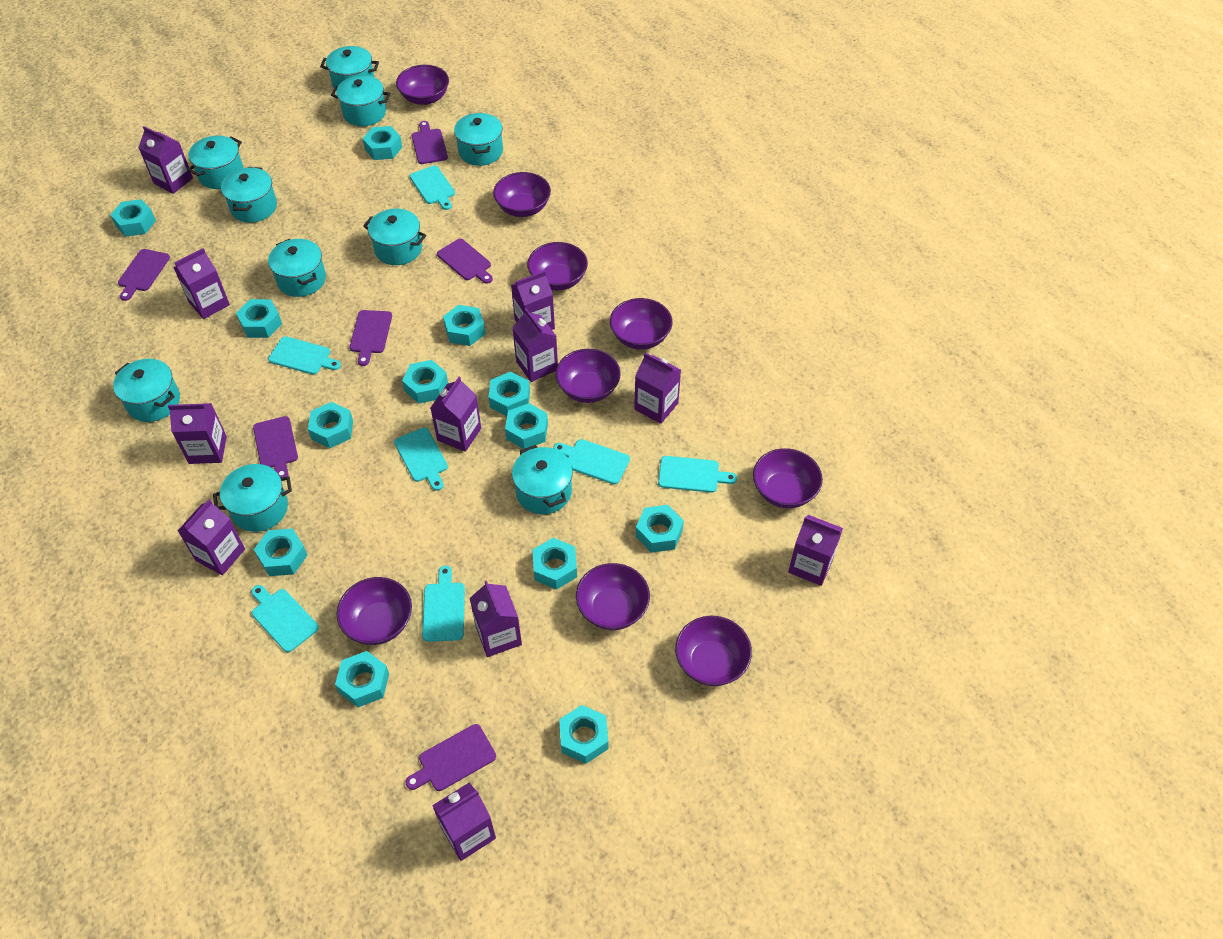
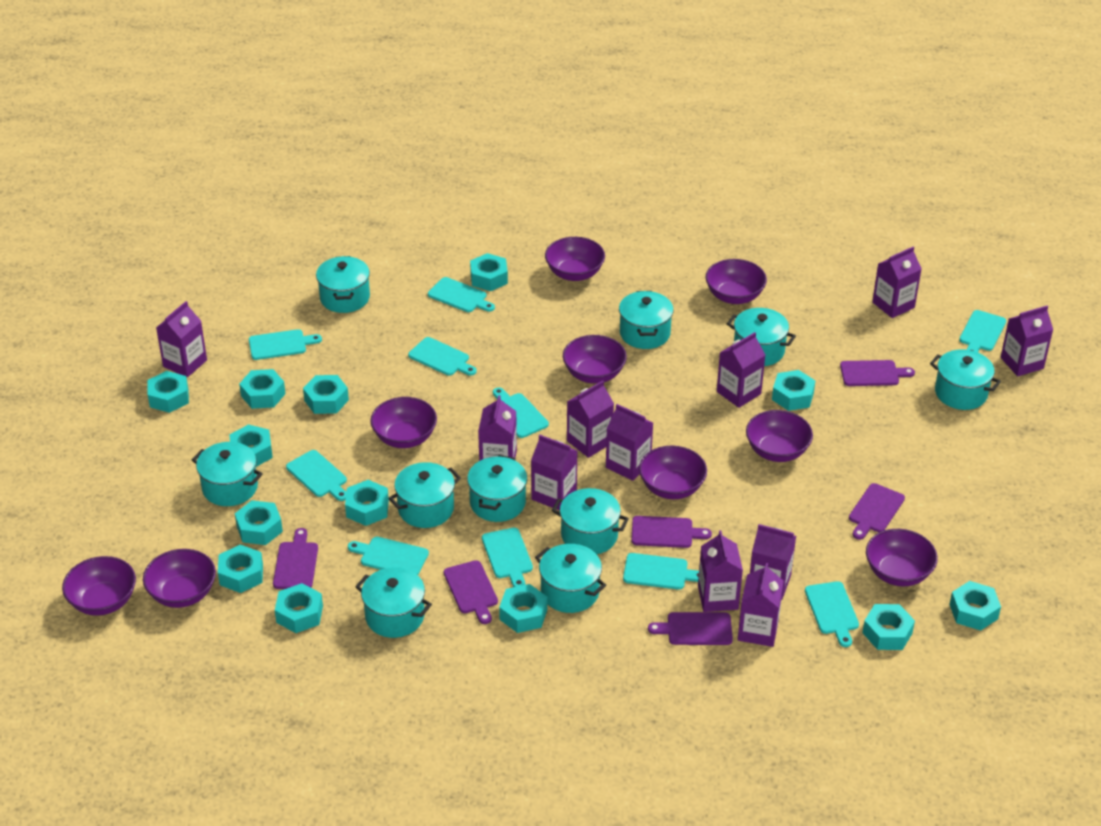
turquoise cutting board: [251,585,319,652] [268,336,341,375] [394,428,448,491] [410,166,455,210] [422,566,465,642] [553,439,630,485] [658,456,737,493] = 7 -> [249,329,322,360] [286,450,347,501] [348,537,429,575] [408,337,477,376] [428,277,495,312] [482,528,533,587] [493,387,549,438] [623,553,699,590] [805,581,859,647] [959,310,1006,352] = 10

